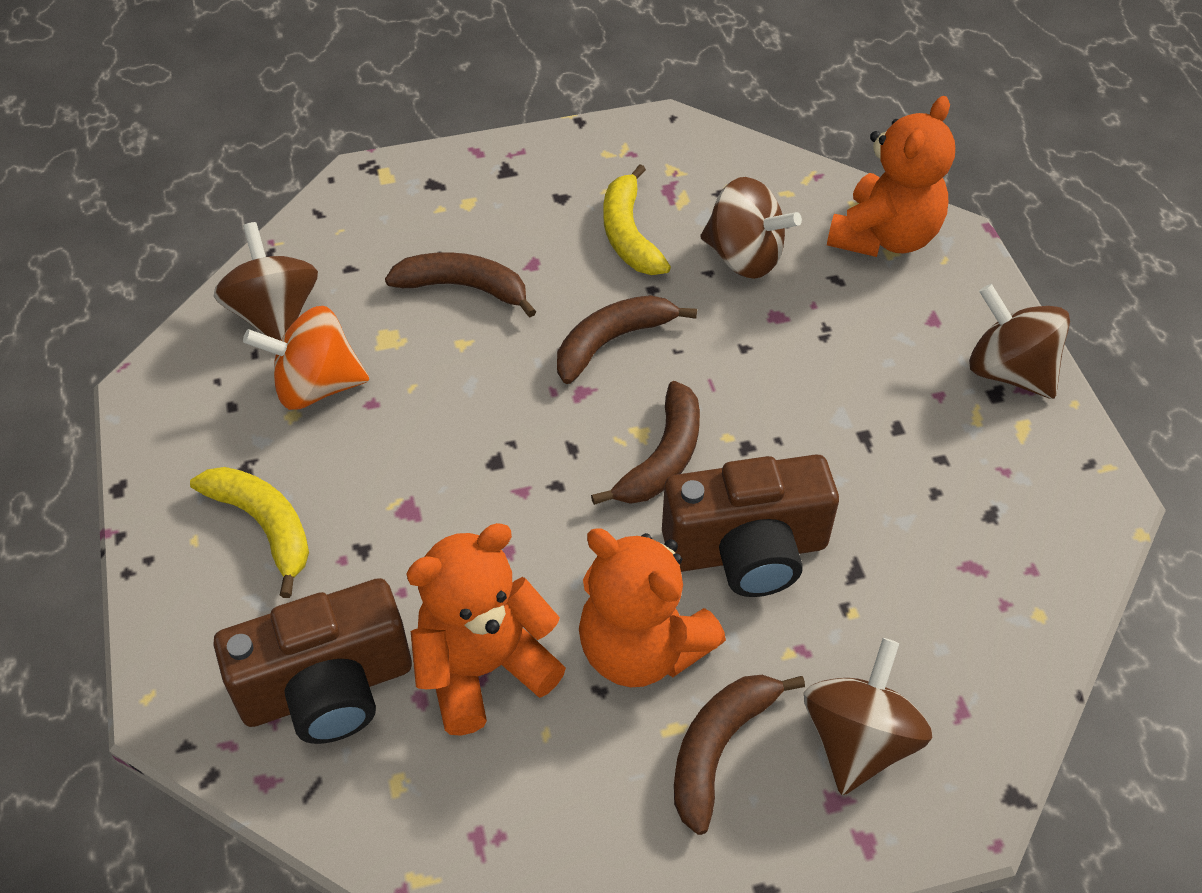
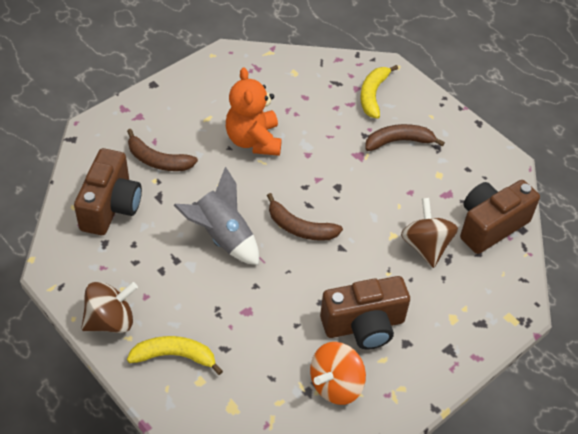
brown banana: [385,252,536,317] [557,295,697,384] [591,381,700,505] [674,675,805,835] = 4 -> [127,129,198,171] [267,193,343,241] [365,124,445,151] = 3
brown camera: [213,578,412,744] [662,454,839,597] = 2 -> [74,148,142,235] [320,276,410,349] [460,180,540,254] = 3
brown spinning top: [214,222,318,341] [700,177,802,279] [804,638,933,795] [969,284,1070,399] = 4 -> [81,282,138,333] [401,198,458,268] = 2
grey rocket: none = 0 -> [173,167,259,265] = 1
orange teddy bear: [406,523,566,736] [579,528,726,687] [827,96,955,257] = 3 -> [226,68,282,156] = 1

